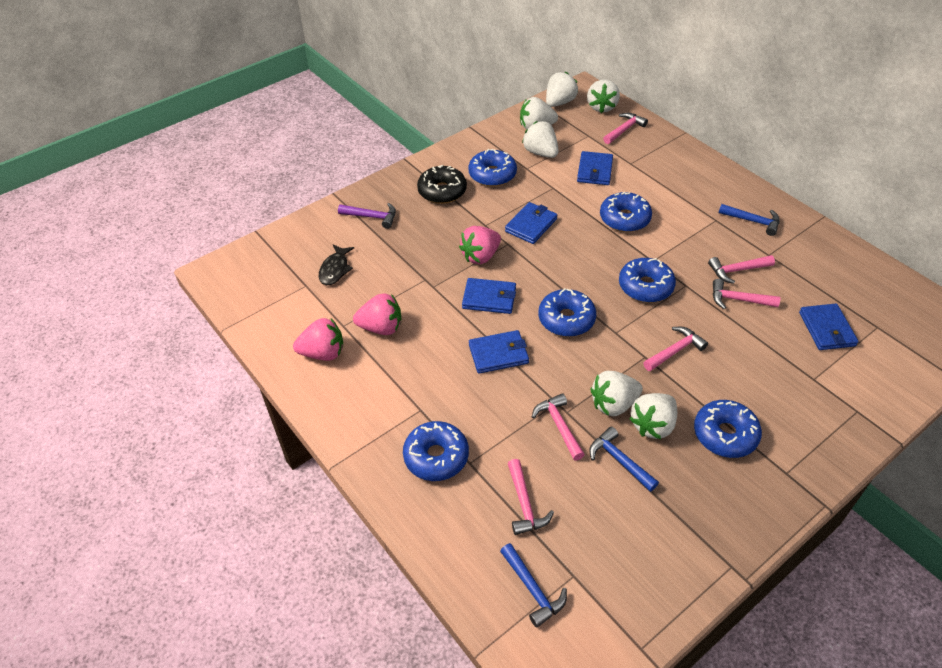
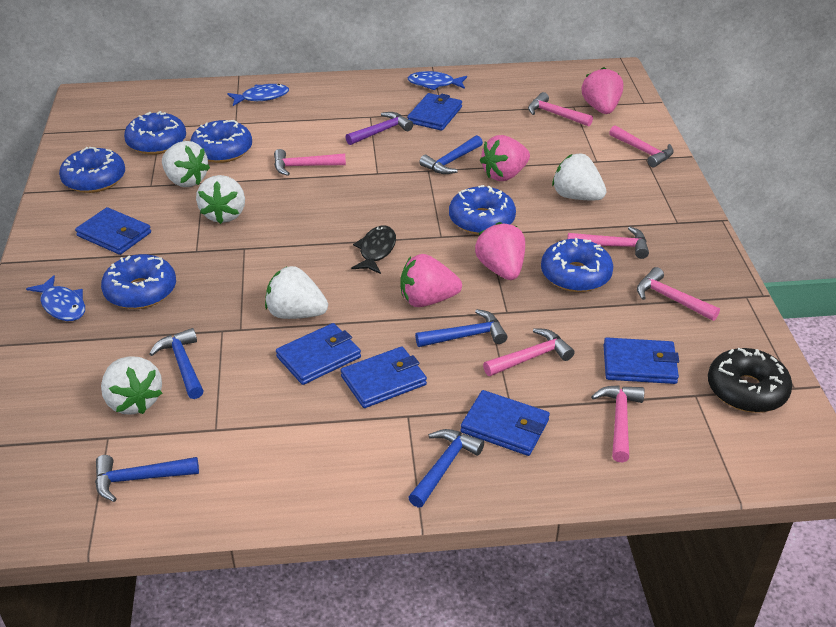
blue fish: none = 0 -> [26,275,85,321] [227,84,289,106] [408,71,467,90] = 3
blue hammer: [500,543,567,628] [589,427,659,492] [719,204,780,236] = 3 -> [95,455,199,502] [149,328,204,399] [408,429,484,507] [415,309,508,347] [419,135,483,174] = 5
blue wallet: [462,278,516,314] [469,330,529,374] [505,202,557,244] [577,151,613,185] [799,303,859,350] = 5 -> [75,207,151,255] [276,323,361,385] [341,346,427,408] [407,93,462,131] [460,390,550,456] [603,338,679,384] = 6
pink hammer: [508,459,554,535] [532,393,585,461] [603,113,648,144] [643,327,708,371] [708,255,775,284] [713,279,780,309] = 6 -> [274,149,346,176] [483,328,575,376] [528,92,593,126] [567,227,649,259] [591,385,645,463] [609,125,674,167] [637,267,720,321] = 7
pink strawberry: [293,318,343,361] [353,293,401,335] [459,226,501,264] = 3 -> [401,254,462,307] [475,222,525,280] [480,135,530,181] [582,67,623,114] = 4
white strawberry: [520,97,558,129] [522,121,559,158] [546,72,578,107] [587,79,620,113] [590,371,643,416] [629,393,677,439] = 6 -> [101,356,162,415] [162,141,210,187] [196,175,245,224] [265,266,328,319] [552,154,607,200] = 5

